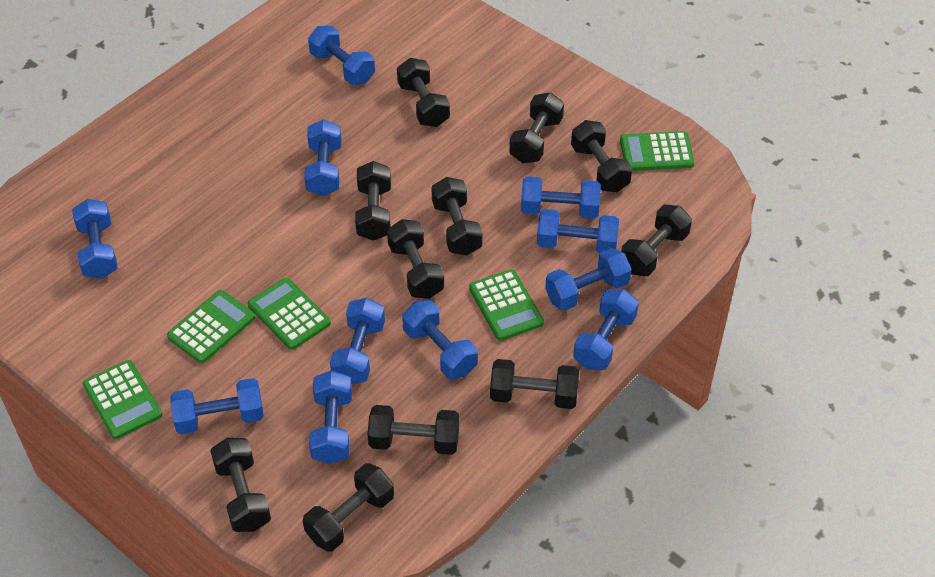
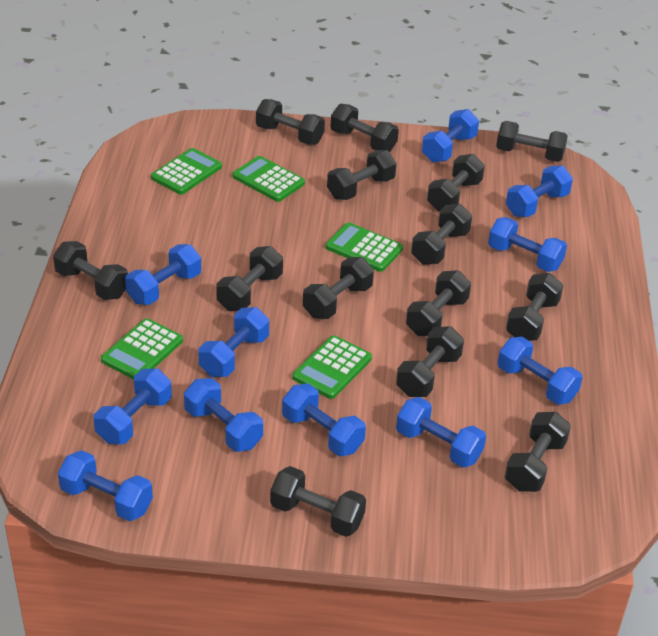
black dumbbell: [210,438,271,532] [303,463,394,552] [355,161,391,241] [367,405,459,455] [387,219,444,299] [397,58,450,127] [431,177,483,255] [490,359,579,409] [509,92,564,163] [571,120,632,192] [621,205,692,276] = 11 -> [53,241,128,300] [216,246,283,311] [256,99,325,145] [270,466,366,537] [303,257,374,319] [327,150,397,200] [331,104,399,152] [396,326,464,397] [406,270,471,336] [411,204,472,265] [427,154,485,212] [496,121,568,162] [505,412,571,492] [506,273,563,341] = 14

